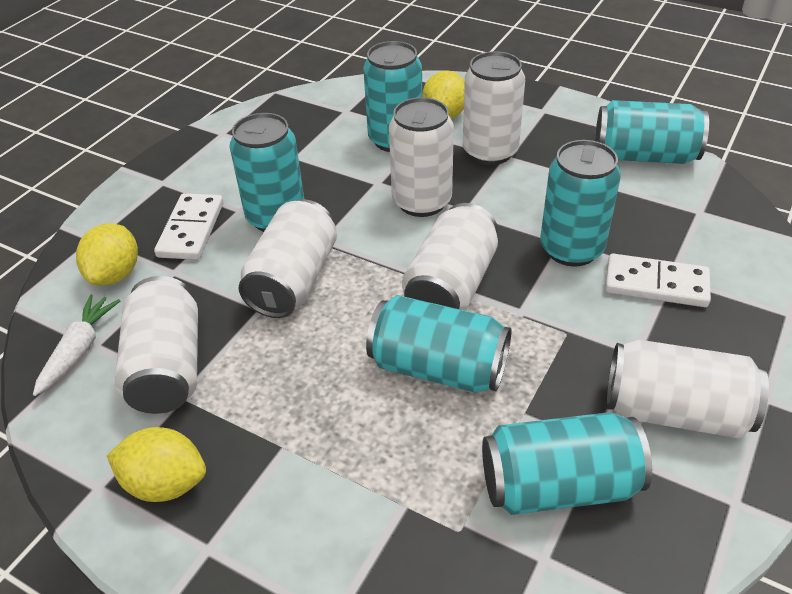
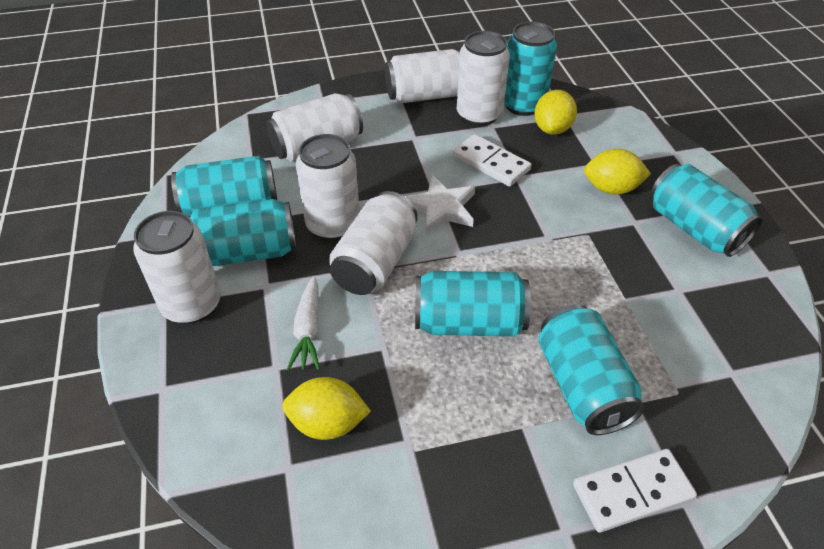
white star: none = 0 -> [404,175,475,234] = 1

